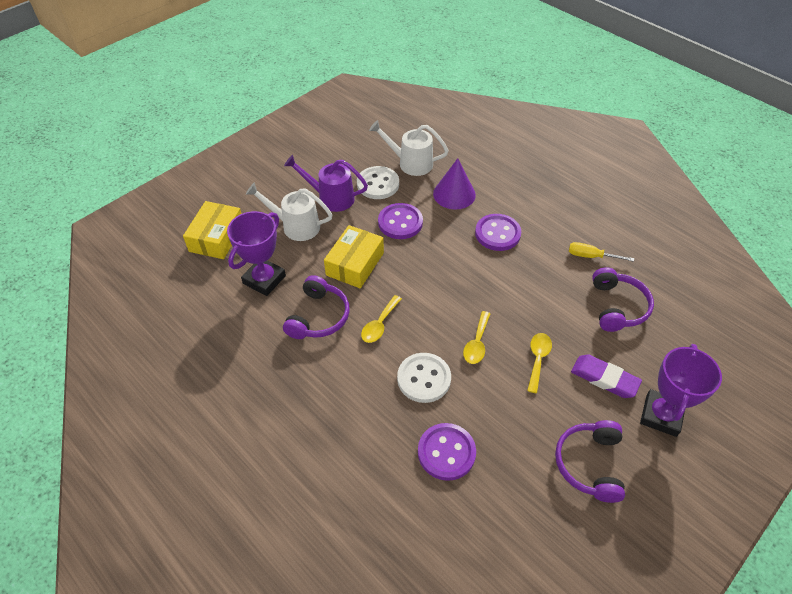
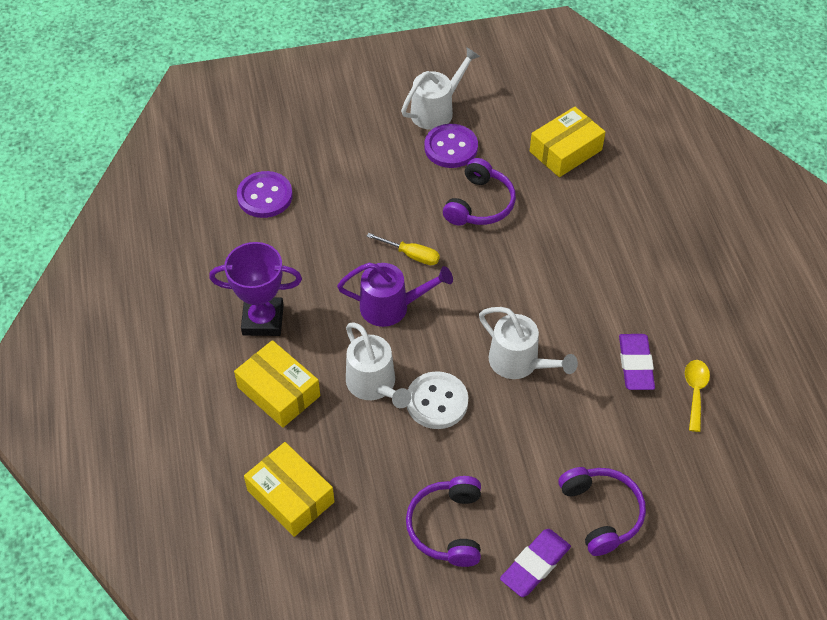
purple button: [378,203,423,239] [418,423,476,481] [475,214,521,251] = 3 -> [237,171,293,218] [424,124,478,168] = 2
purple cone: [433,158,476,210] = 1 -> none = 0
purple eraser: [571,354,642,398] = 1 -> [500,529,571,597] [619,334,655,390] = 2
purple trophy: [227,211,286,296] [640,344,722,437] = 2 -> [209,242,302,336] = 1
white button: [357,166,399,199] [397,353,451,403] = 2 -> [407,371,468,429] = 1
white watering can: [246,182,333,241] [369,120,449,176] = 2 -> [346,322,411,408] [401,47,480,130] [479,307,578,379] = 3
yellow box: [183,201,241,259] [324,225,384,289] = 2 -> [234,340,320,428] [244,442,335,537] [530,107,605,177] = 3
yellow spoon: [361,295,402,343] [463,311,490,364] [527,333,552,393] = 3 -> [685,360,710,432] = 1

